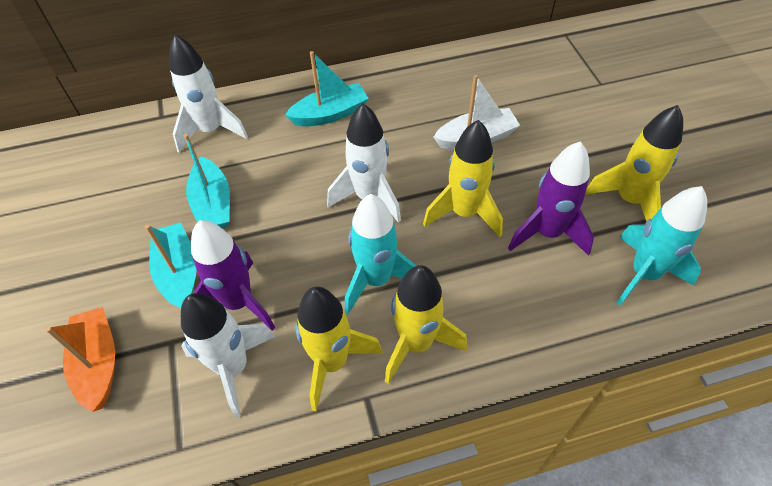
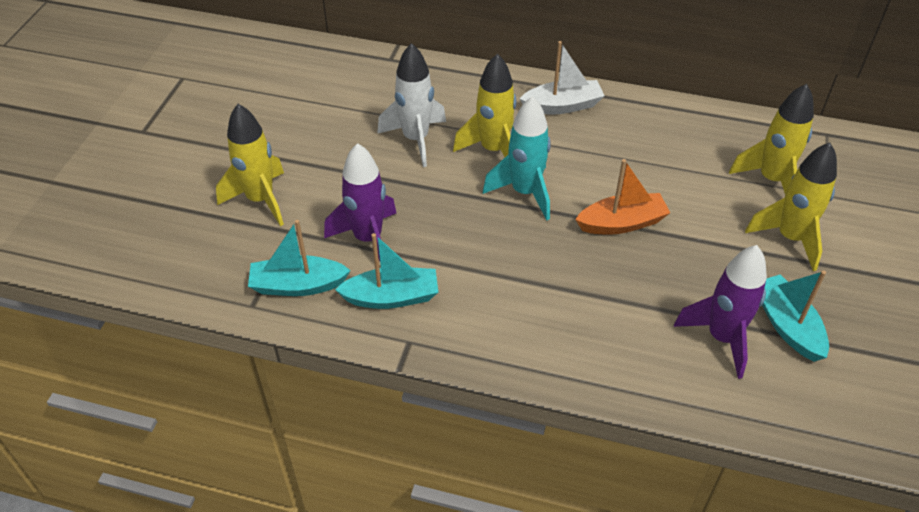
turquoise rocket: [345,194,416,314] [617,186,707,306] = 2 -> [483,96,551,220] = 1
white rocket: [169,34,248,153] [181,293,276,418] [327,103,401,223] = 3 -> [377,43,446,167] = 1

